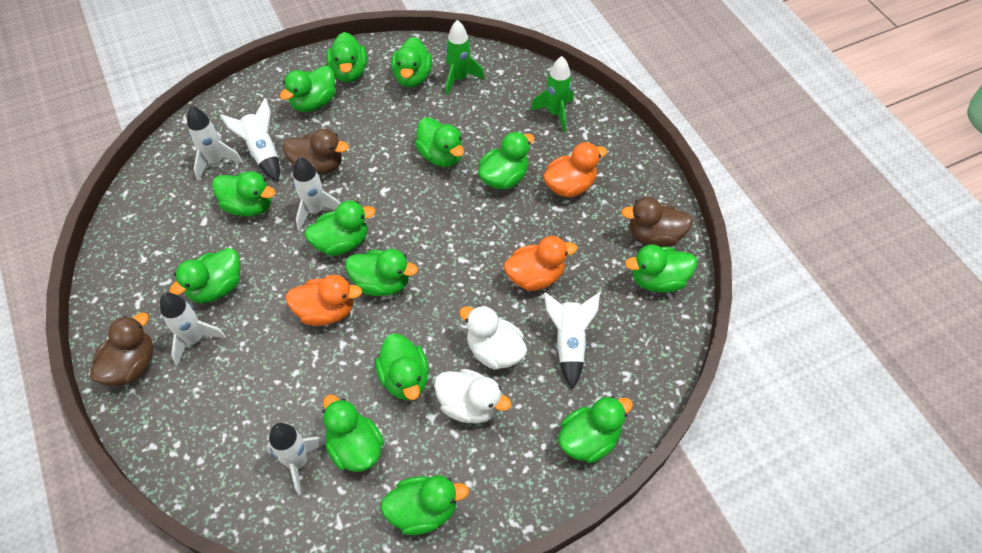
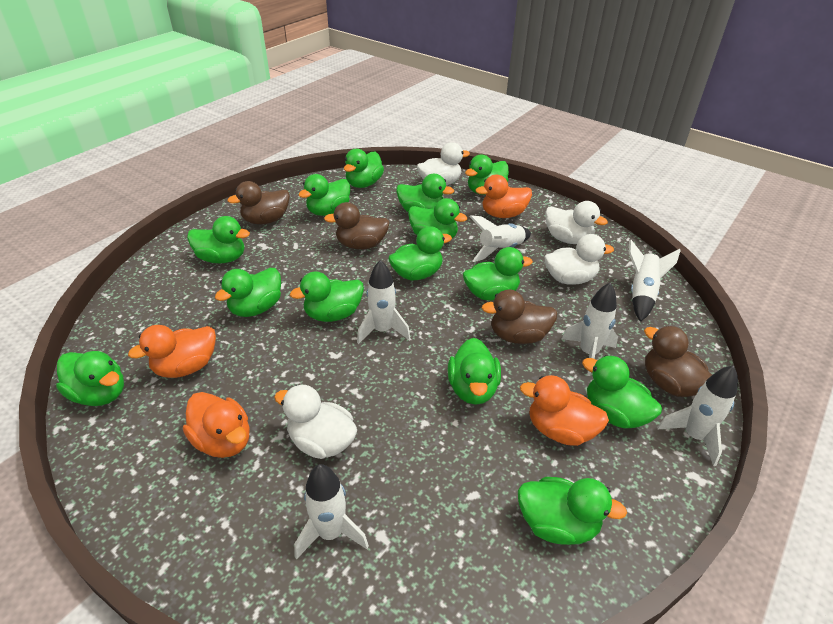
brown duck: [90,312,153,386] [283,129,349,175] [621,197,693,247] = 3 -> [228,181,290,224] [324,202,390,249] [482,290,557,344] [644,326,712,397] = 4
green rocket: [446,20,485,95] [531,56,573,133] = 2 -> none = 0
orange duck: [285,275,362,326] [504,236,577,291] [543,142,607,197] = 3 -> [128,325,216,378] [183,392,250,458] [476,175,532,218] [520,375,609,446] = 4
white duck: [434,369,511,424] [459,305,527,370] = 2 -> [274,385,357,459] [417,142,470,186] [544,234,614,285] [545,201,608,244] = 4

